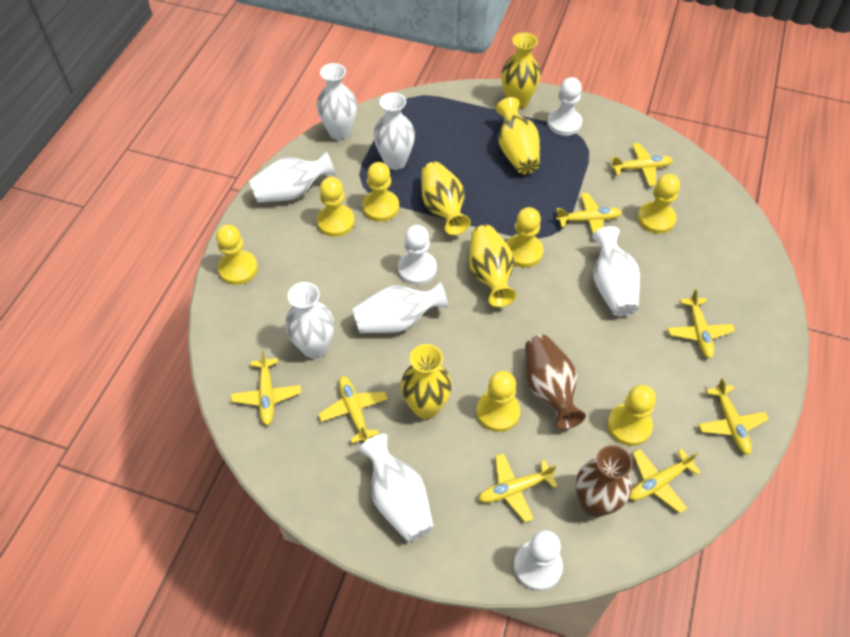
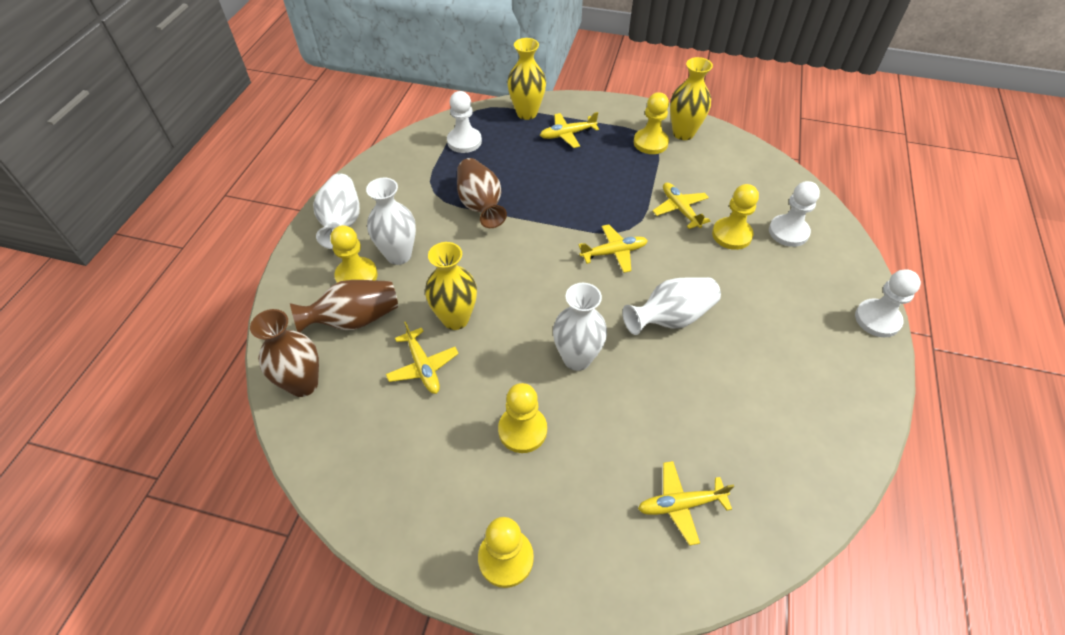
brown vase: [525,335,586,430] [576,445,633,517] = 2 -> [250,309,319,397] [290,280,398,332] [457,158,507,228] = 3
white vase: [249,151,336,203] [285,282,334,359] [317,63,357,140] [352,281,448,333] [358,434,434,542] [374,92,415,170] [592,226,640,316] = 7 -> [313,173,360,249] [366,178,416,265] [553,283,607,371] [622,277,721,335] = 4
yellow pawn: [216,225,258,285] [317,177,355,237] [362,162,399,222] [476,371,520,432] [506,207,543,267] [607,385,656,446] [638,174,680,234] = 7 -> [330,225,378,283] [478,517,534,588] [498,383,547,453] [634,92,669,154] [712,184,759,250] = 5
yellow plane: [231,350,301,425] [319,376,388,443] [478,453,557,522] [556,193,622,234] [610,143,673,186] [629,449,701,513] [668,289,735,359] [698,378,769,455] = 8 -> [386,322,459,394] [540,112,599,148] [578,224,648,273] [638,461,734,546] [652,183,710,229] = 5
yellow vase: [401,344,452,419] [421,162,471,235] [469,225,517,307] [496,97,540,174] [501,33,541,110] = 5 -> [425,242,477,330] [507,38,546,120] [670,57,713,140] = 3

